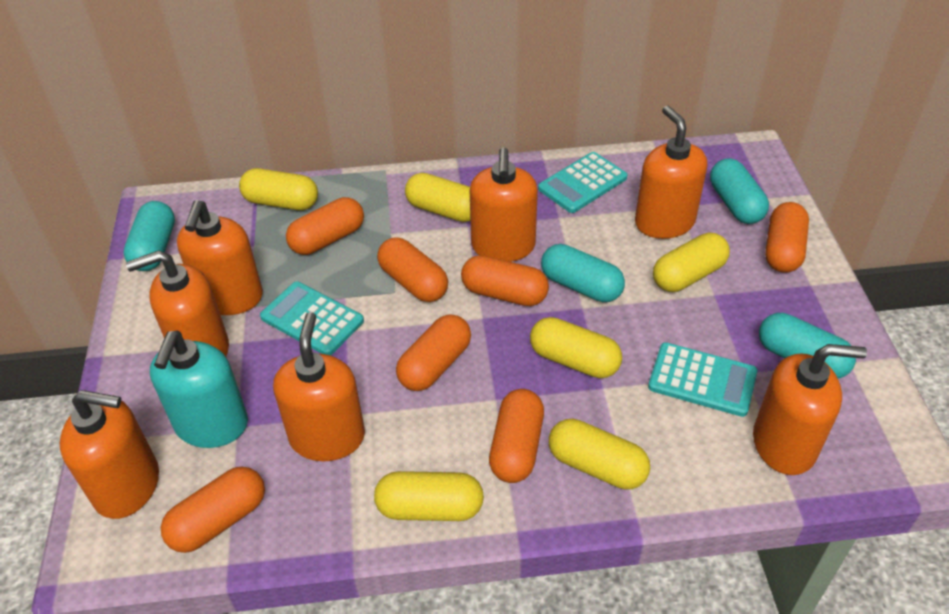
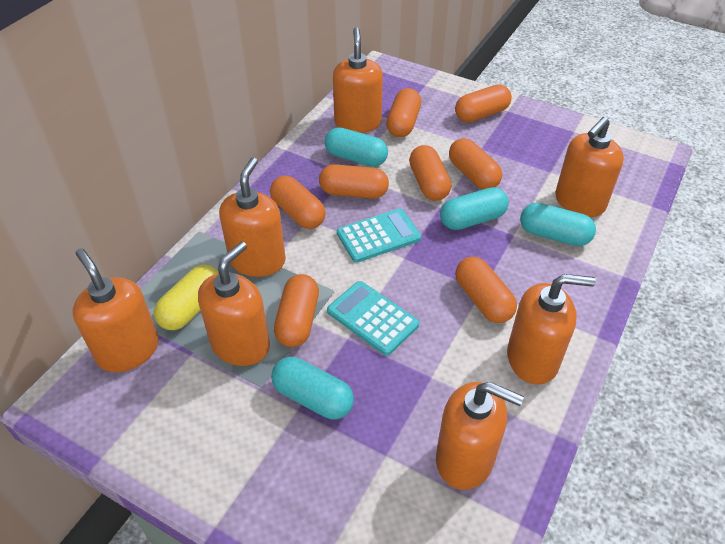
orange capsule: [161,467,265,553] [286,197,364,255] [377,237,448,302] [396,314,471,391] [461,255,549,306] [489,389,544,483] [765,202,809,273] = 7 -> [270,176,326,229] [274,274,319,347] [319,164,389,199] [386,88,421,137] [409,145,451,201] [449,138,502,189] [455,84,512,123] [455,257,517,323] = 8
turquoise calculator: [260,282,364,355] [538,152,627,213] [648,342,757,417] = 3 -> [327,281,419,356] [337,208,421,263] = 2
turquoise soap dispenser: [150,331,248,448] = 1 -> none = 0
yellow capsule: [239,168,318,210] [374,471,484,521] [405,173,470,222] [530,317,622,378] [549,419,650,490] [653,233,730,292] = 6 -> [154,265,219,330] = 1

